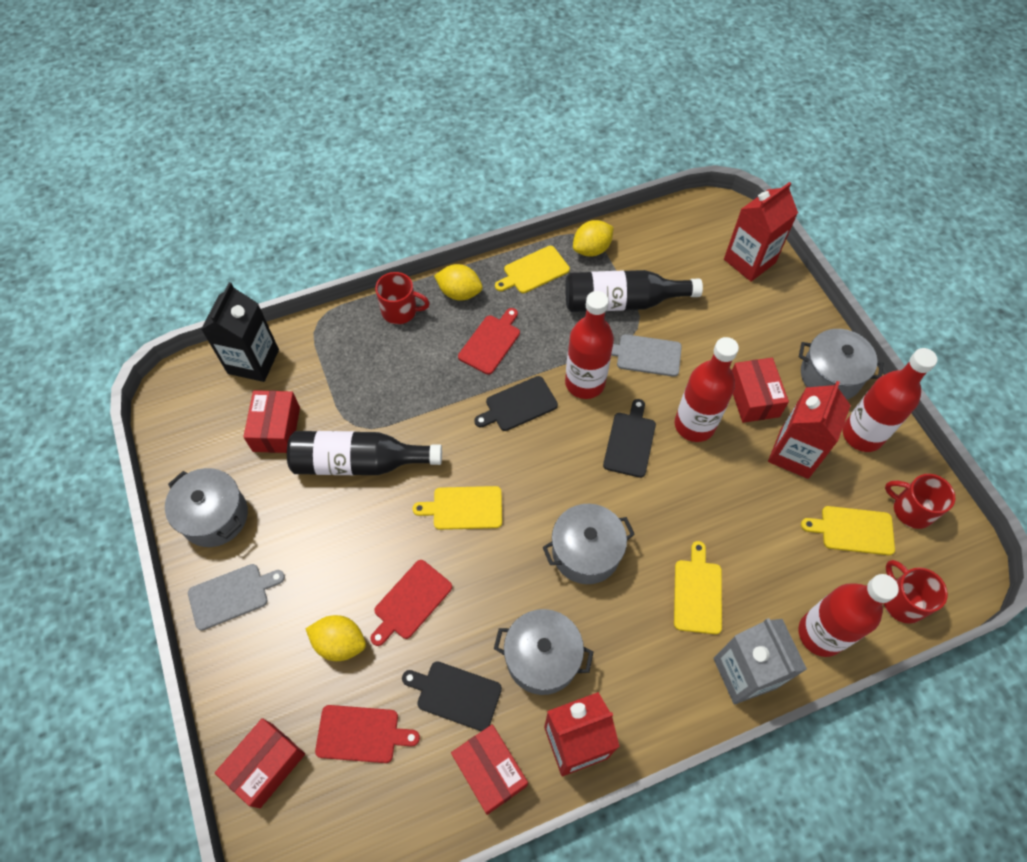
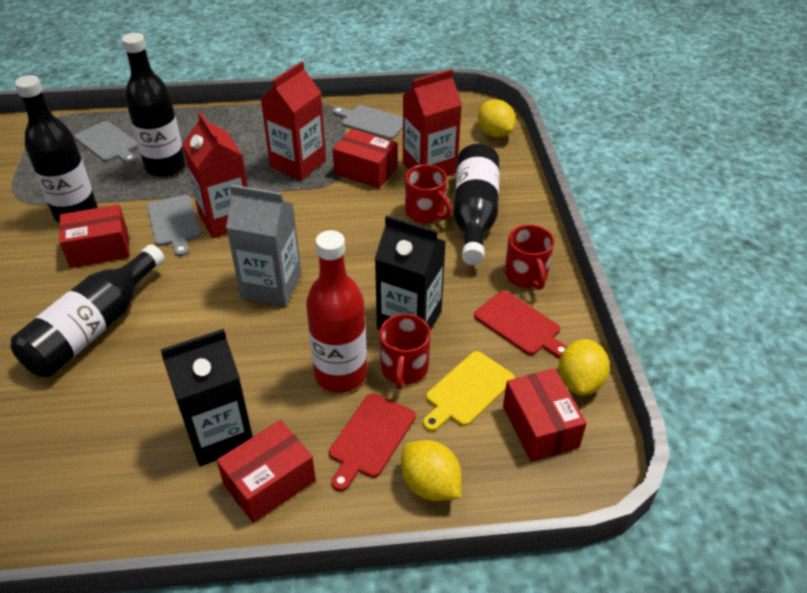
black bottle: [287,431,442,475] [565,270,703,312] = 2 -> [11,244,165,377] [15,75,98,223] [122,33,186,177] [453,144,499,265] = 4
black carton: [201,282,279,382] = 1 -> [160,329,253,467] [375,215,446,331] = 2
black cutting board: [402,661,502,731] [474,376,558,431] [603,399,656,478] = 3 -> none = 0
grey cutting board: [188,564,285,631] [611,334,682,377] = 2 -> [74,121,138,164] [147,195,201,257] [333,105,403,140] = 3
grey pot: [165,468,248,547] [494,609,594,695] [543,504,635,584] [799,329,884,399] = 4 -> none = 0
red bottle: [565,291,614,399] [675,337,739,442] [798,574,899,657] [843,348,937,452] = 4 -> [306,230,367,393] = 1
red cutting board: [315,705,420,763] [370,560,452,646] [458,308,520,375] = 3 -> [329,393,416,491] [474,291,567,358] = 2
yellow cutting board: [412,486,502,530] [495,246,570,293] [674,541,722,634] [801,506,895,555] = 4 -> [423,351,515,431] = 1

